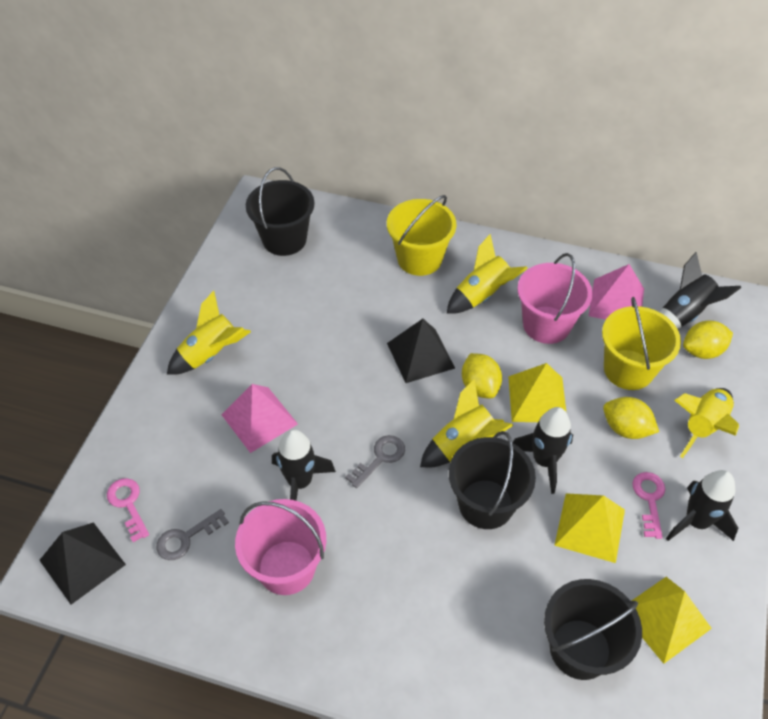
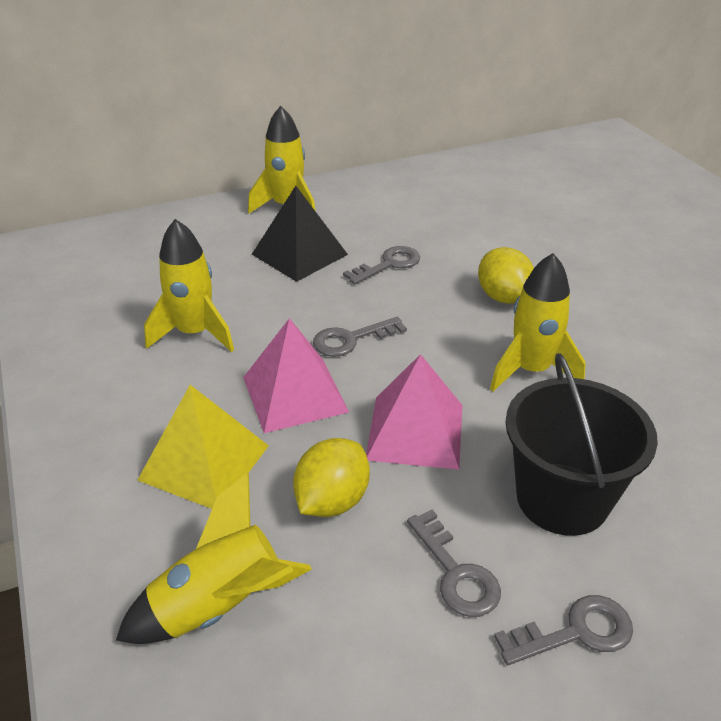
black bucket: [246,167,315,256] [449,431,536,529] [544,579,642,680] = 3 -> [505,353,658,536] = 1
black pyramid: [39,522,126,605] [387,319,455,383] = 2 -> [252,186,348,282] = 1
black rocket: [272,429,336,501] [513,407,573,494] [660,252,741,329] [666,470,738,541] = 4 -> none = 0
grey key: [156,509,229,560] [345,435,405,488] = 2 -> [313,317,407,357] [343,246,420,284] [407,510,501,617] [494,595,633,665] = 4
pink bucket: [235,499,326,595] [517,253,593,344] = 2 -> none = 0
pink key: [107,478,149,542] [632,472,665,539] = 2 -> none = 0
yellow bucket: [387,195,456,276] [602,297,681,390] = 2 -> none = 0
yellow lemon: [462,353,502,399] [603,397,659,439] [683,320,733,359] = 3 -> [293,438,370,517] [478,247,534,304] = 2
yellow pyramid: [508,363,566,422] [554,493,625,563] [632,577,712,664] = 3 -> [138,385,269,509] = 1

